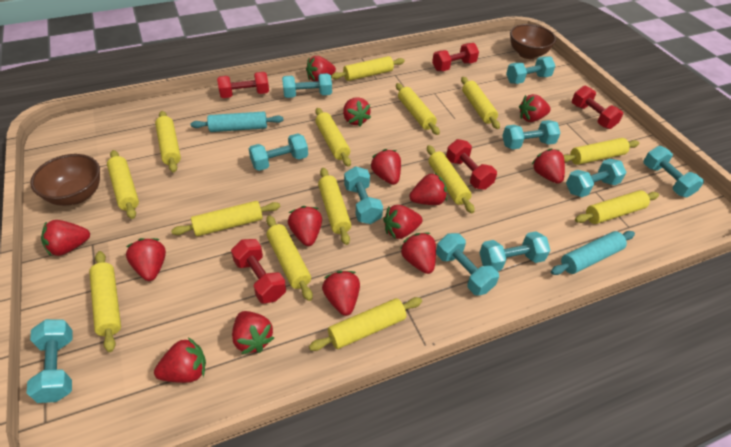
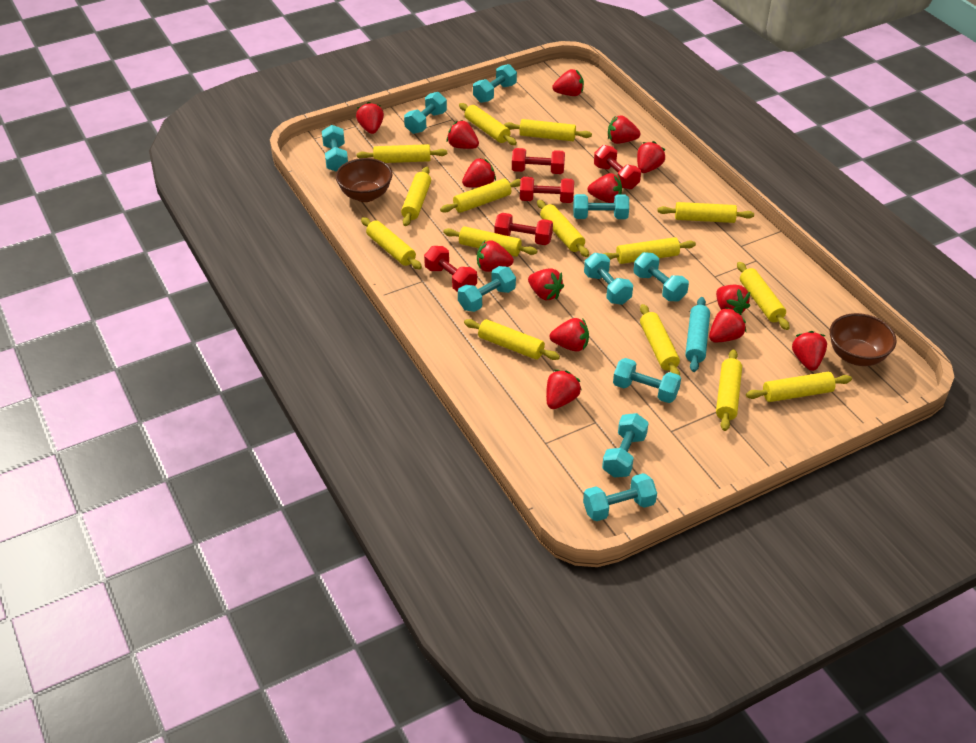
turquoise rolling pin: [190,111,283,132] [551,231,635,275] = 2 -> [685,297,710,372] = 1
yellow rolling pin: [89,251,121,352] [107,150,139,219] [155,111,181,173] [171,201,280,236] [266,215,313,301] [309,297,422,351] [315,108,351,167] [318,168,351,245] [331,56,405,81] [396,83,440,135] [427,145,475,213] [461,77,500,129] [563,138,639,165] [575,190,659,224] = 14 -> [357,144,447,163] [361,217,422,269] [401,167,431,226] [440,179,521,213] [443,226,537,257] [459,103,517,145] [464,319,560,360] [504,119,592,141] [537,200,589,257] [603,237,696,264] [640,304,680,375] [657,202,754,223] [716,349,742,431] [737,262,790,330] [746,372,852,402] = 15

